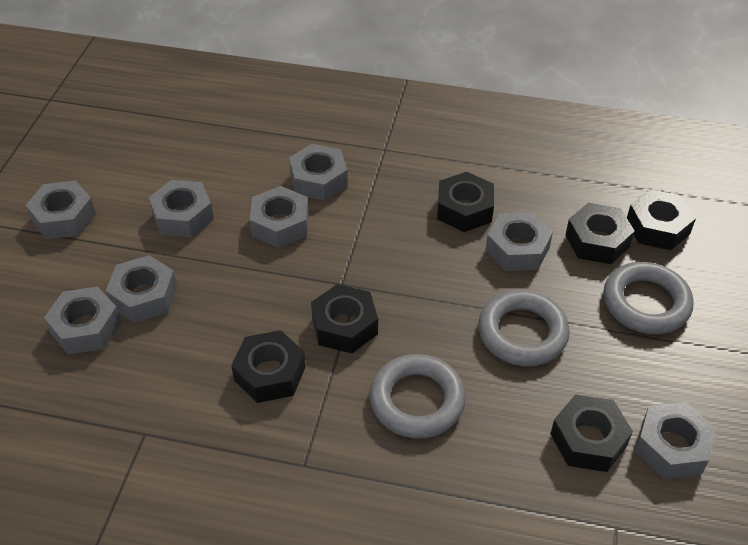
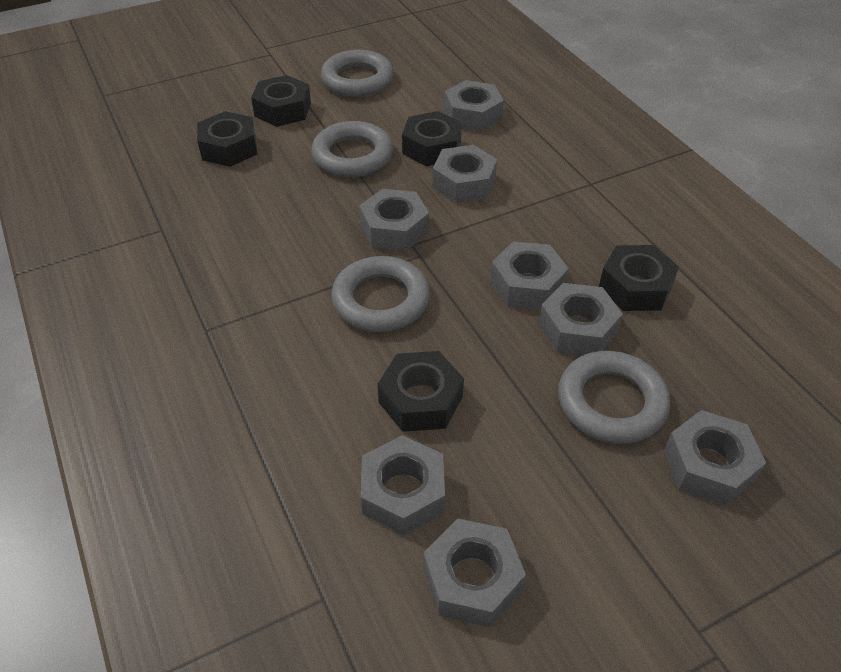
black nut: [231,330,306,403] [311,284,378,353] [437,172,494,232] [550,394,633,472] [565,203,635,264] [627,189,696,250] = 6 -> [197,111,257,167] [251,75,311,127] [378,351,464,432] [402,111,462,166] [599,245,679,311] = 5
grey ring: [370,354,466,438] [478,290,570,366] [603,262,694,334] = 3 -> [311,121,393,177] [321,50,394,97] [331,256,430,332] [558,351,670,444] = 4

